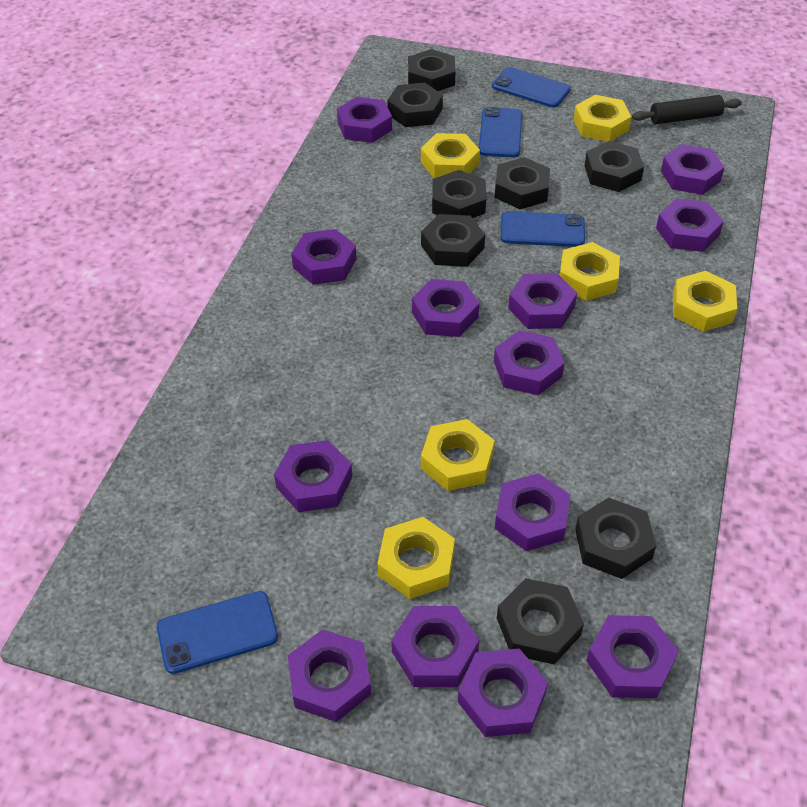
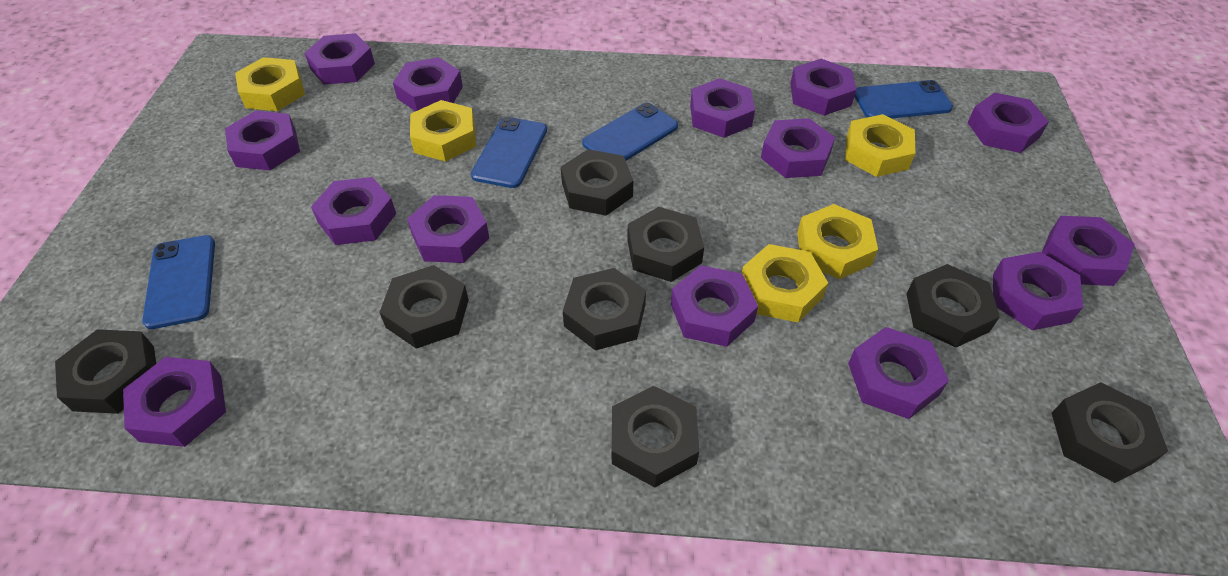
black rolling pin: [632,95,742,124] = 1 -> none = 0
purple nut: [274,440,352,512] [288,629,371,722] [291,229,357,285] [337,97,392,143] [391,606,479,687] [412,279,479,337] [458,649,548,737] [494,330,565,395] [495,473,570,551] [508,273,577,329] [586,615,679,698] [656,199,724,252] [661,144,725,195] = 13 -> [123,357,226,447] [225,111,300,170] [304,33,375,85] [311,177,396,245] [393,57,463,111] [407,195,489,263] [671,265,758,347] [690,78,755,138] [761,118,835,178] [790,59,856,116] [848,327,949,419] [967,93,1049,153] [993,252,1083,330] [1042,216,1135,286] = 14
yellow nut: [377,517,455,599] [421,133,480,178] [421,419,495,491] [560,242,620,301] [574,95,631,142] [673,271,737,332] = 6 -> [235,57,305,111] [410,100,476,162] [742,244,828,322] [797,204,878,279] [845,114,915,177] = 5

